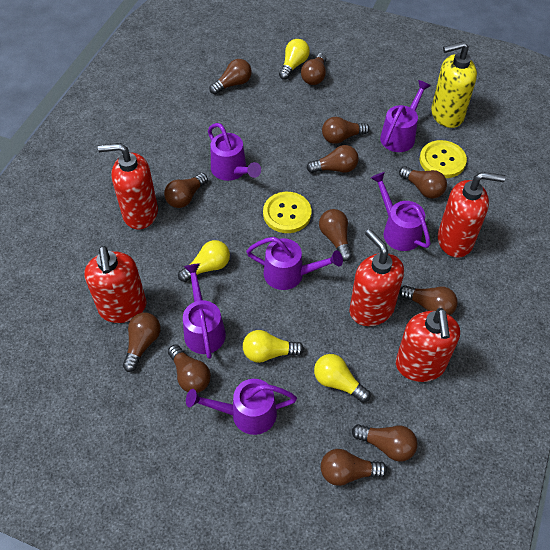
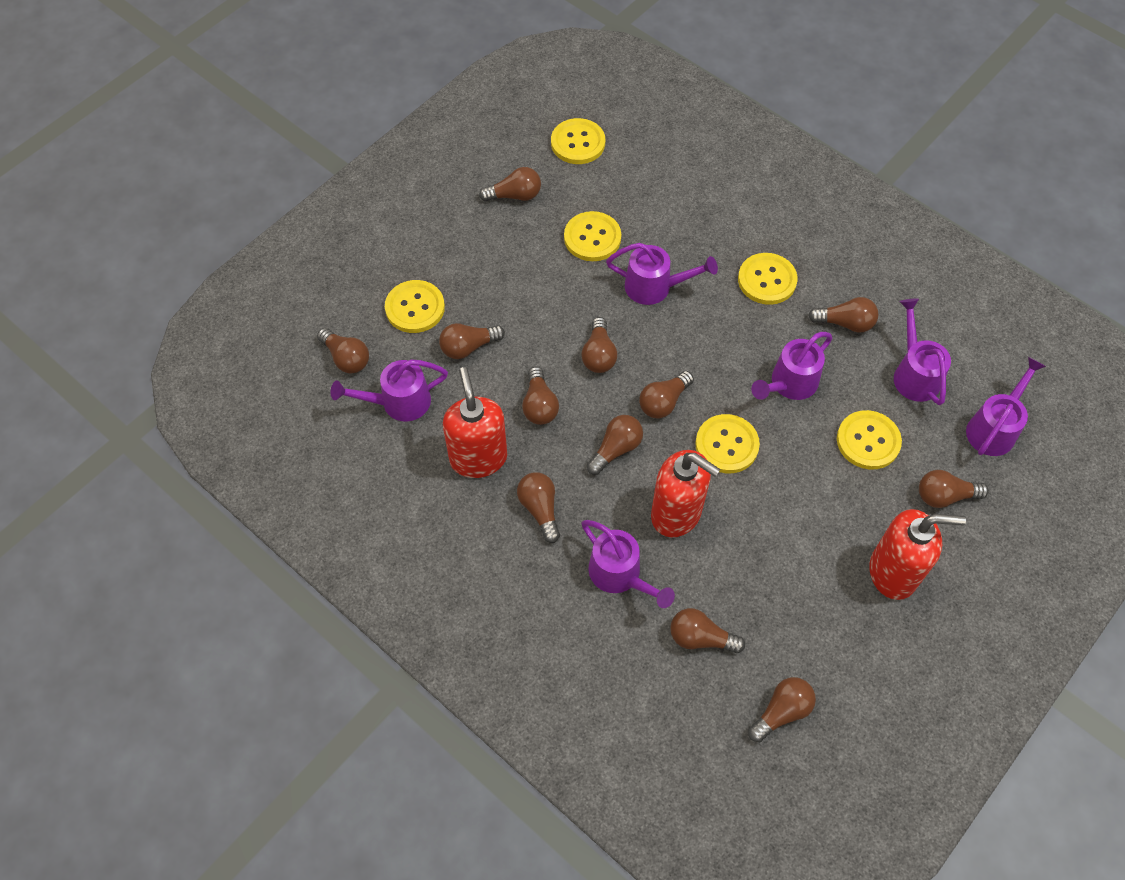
red soap dispenser: [84,246,146,323] [98,143,158,230] [349,229,404,326] [396,308,460,382] [438,172,505,258] = 5 -> [443,367,507,478] [651,450,720,537] [869,509,966,600] = 3
yellow button: [263,192,311,233] [420,140,467,178] = 2 -> [385,280,445,333] [551,118,605,164] [564,211,621,261] [695,414,760,473] [738,253,798,305] [837,410,902,469] = 6
yellow light bulb: [178,240,230,282] [243,330,304,363] [279,39,310,80] [314,354,370,403] = 4 -> none = 0
yellow soap dispenser: [431,41,477,128] = 1 -> none = 0

